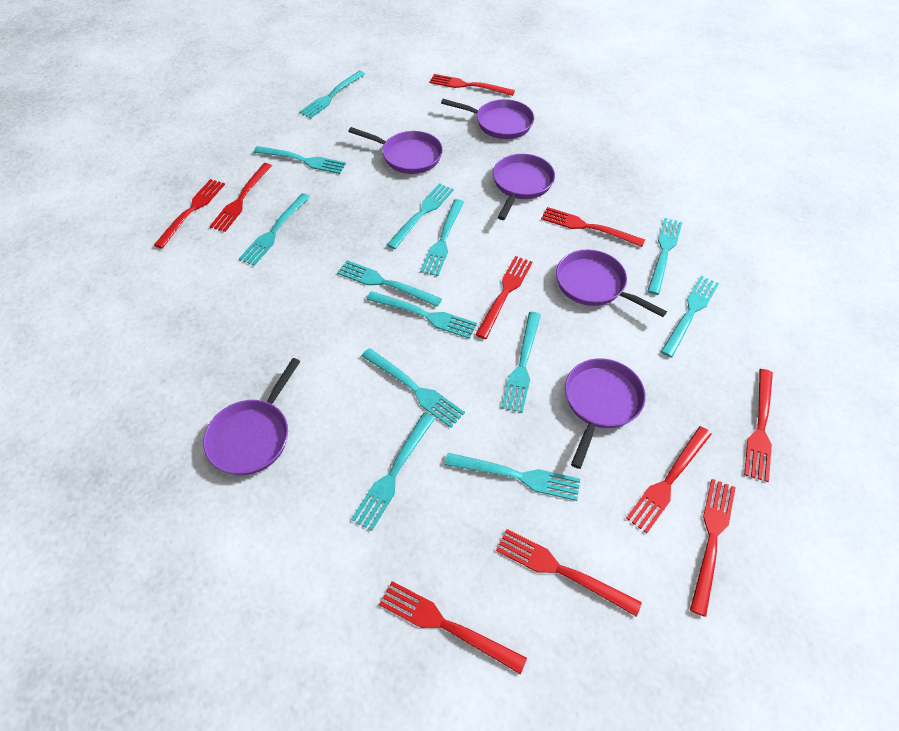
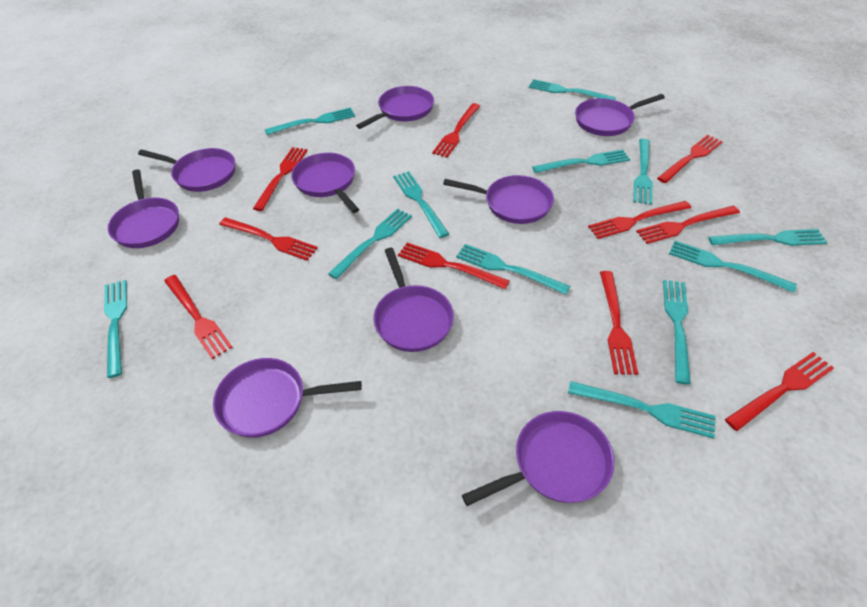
purple pan: [203,358,300,475] [348,127,443,174] [441,99,534,139] [493,154,555,220] [556,250,667,317] [565,358,646,469] = 6 -> [108,170,179,248] [138,148,235,192] [213,358,362,438] [291,152,359,213] [356,86,434,129] [373,248,454,352] [443,175,554,224] [462,411,614,506] [575,94,665,136] = 9
turquoise fork: [239,193,310,266] [254,146,346,174] [299,71,365,119] [337,260,442,307] [351,412,435,531] [362,348,465,428] [366,291,477,339] [387,183,454,249] [420,199,464,276] [444,453,580,501] [501,312,541,413] [647,218,682,295] [661,276,719,357] = 13 -> [104,280,127,378] [264,107,355,135] [328,209,412,279] [393,171,449,238] [456,244,570,295] [529,79,616,100] [532,149,630,173] [568,381,715,439] [633,139,653,205] [663,280,691,385] [669,241,797,293] [708,229,828,246] = 12

